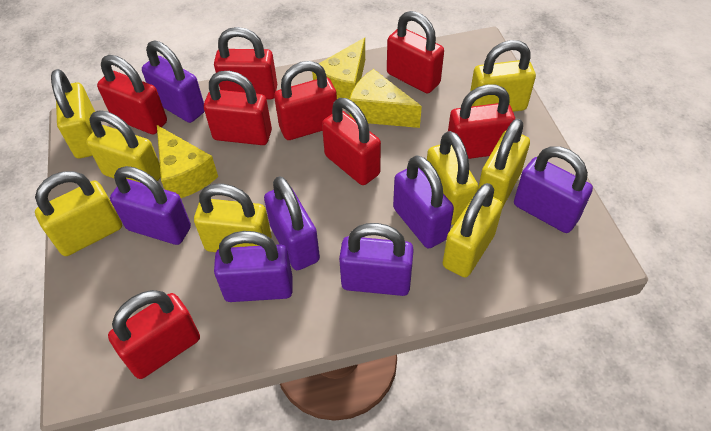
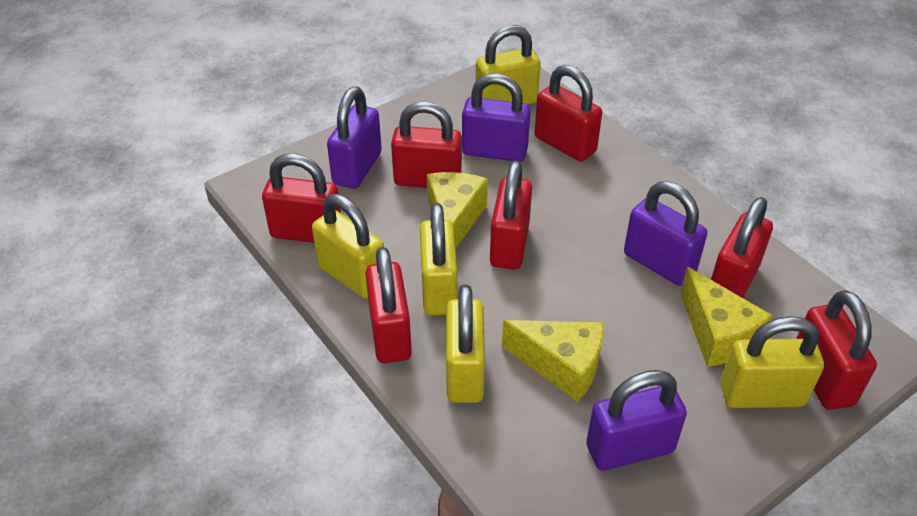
purple padlock: [110,166,191,245] [142,40,205,123] [214,231,293,302] [264,176,320,270] [339,223,414,296] [393,155,454,248] [514,146,593,233] = 7 -> [327,87,382,189] [462,74,531,162] [586,370,687,470] [624,181,707,286] = 4
red padlock: [97,55,167,134] [108,290,200,379] [204,71,272,145] [214,27,277,99] [274,61,337,140] [322,98,381,185] [387,11,444,93] [448,84,515,159] = 8 -> [262,153,341,243] [365,247,412,363] [391,102,462,188] [490,161,532,270] [534,65,602,162] [711,197,773,298] [796,290,877,410] = 7
yellow padlock: [35,171,122,256] [51,69,95,158] [86,110,161,183] [194,183,272,252] [427,131,479,225] [443,183,503,277] [470,40,536,112] [478,119,530,207] = 8 -> [312,194,384,299] [420,203,458,315] [446,284,485,403] [475,25,541,104] [721,316,824,408] = 5

